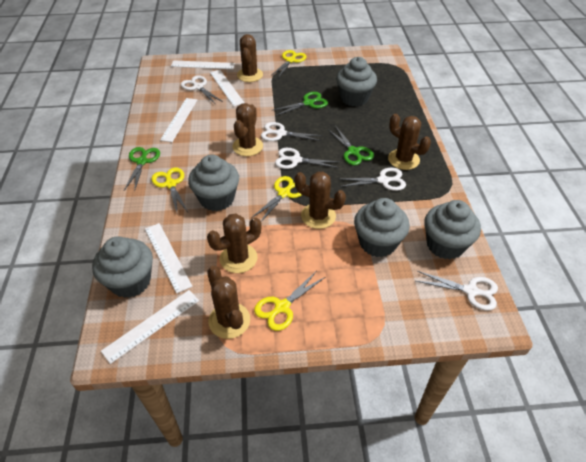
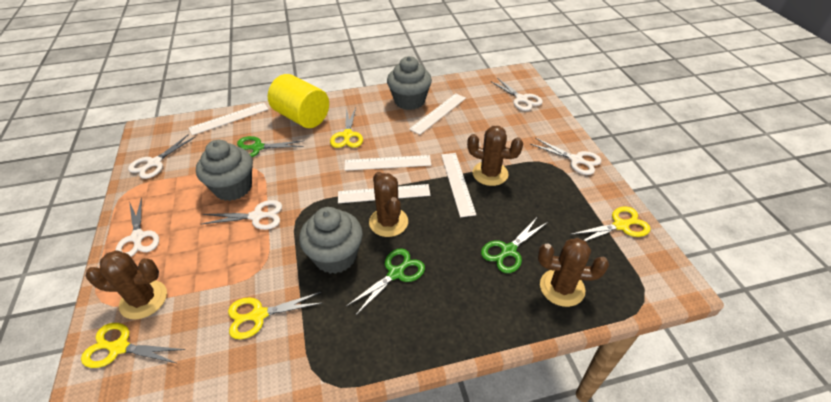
brown cactus: [207,214,262,273] [207,266,250,339] [233,103,263,156] [237,34,263,82] [294,172,346,229] [388,114,431,170] = 6 -> [86,250,167,320] [369,172,408,237] [467,126,523,186] [538,238,609,307] = 4
grey cupcake: [92,236,153,298] [188,154,239,211] [336,57,377,106] [354,198,410,257] [424,200,481,259] = 5 -> [196,140,253,201] [299,207,363,274] [387,56,432,110] = 3
yellow cylinder: none = 0 -> [268,74,329,128] = 1

